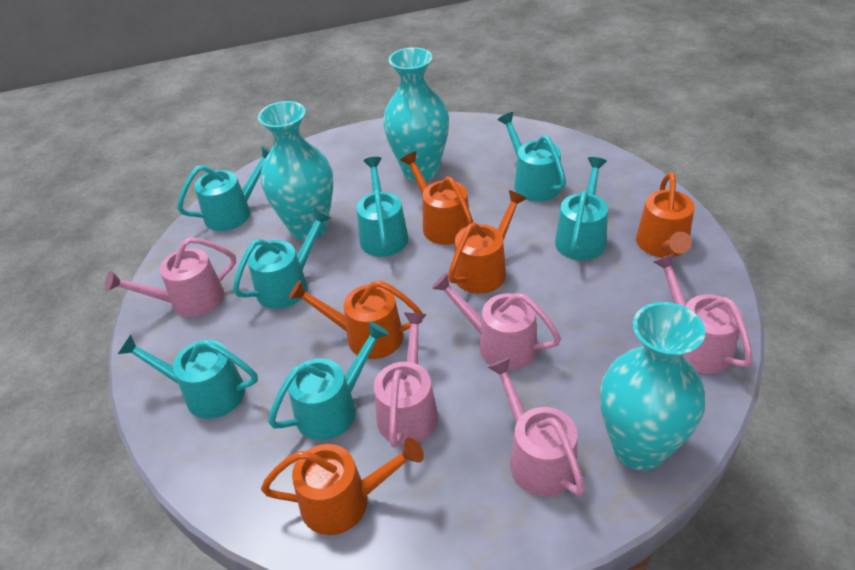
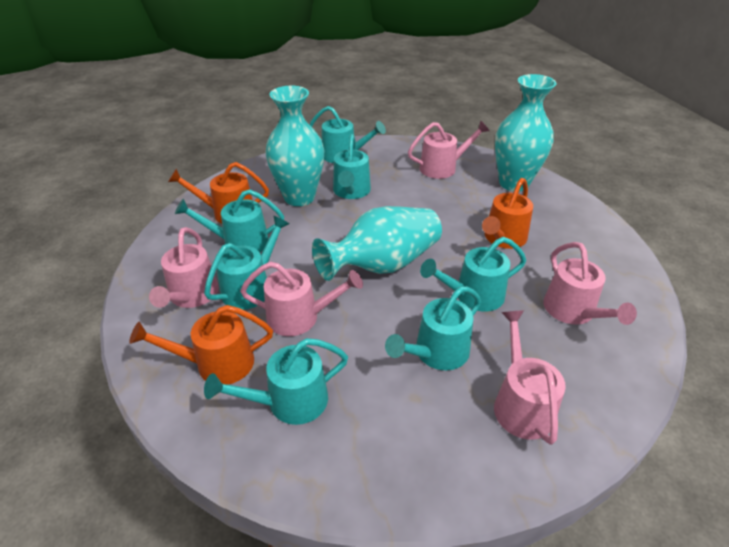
orange watering can: [261,437,424,535] [289,280,423,359] [400,151,474,245] [448,190,527,294] [636,172,694,257] = 5 -> [129,305,273,385] [168,162,269,224] [482,178,533,249] = 3

